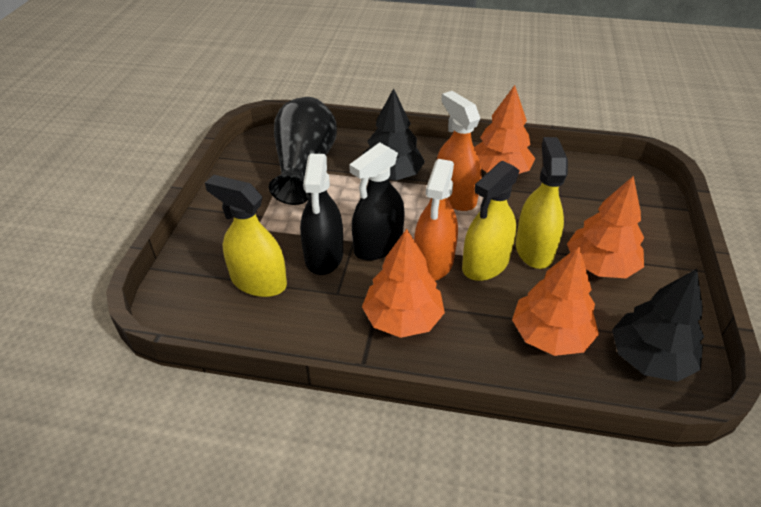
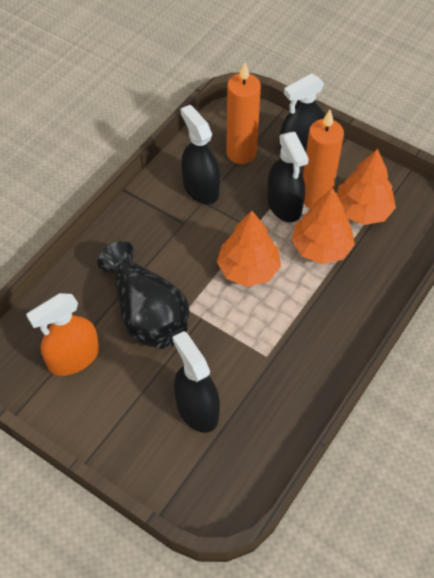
black spray bottle: [300,154,343,275] [349,142,405,260] = 2 -> [173,331,220,433] [181,105,220,204] [267,132,309,222] [279,73,325,152] = 4
black tree: [363,88,425,180] [612,269,704,382] = 2 -> none = 0
orange candle: none = 0 -> [226,62,261,164] [303,110,344,209] = 2
orange spray bottle: [414,159,458,281] [437,91,482,211] = 2 -> [26,293,99,376] = 1
orange tree: [362,229,445,338] [474,85,535,174] [512,246,599,356] [567,176,644,278] = 4 -> [217,211,281,287] [292,188,355,264] [336,149,396,225] = 3
yellow spray bottle: [205,175,287,297] [462,160,520,281] [515,137,568,269] = 3 -> none = 0

